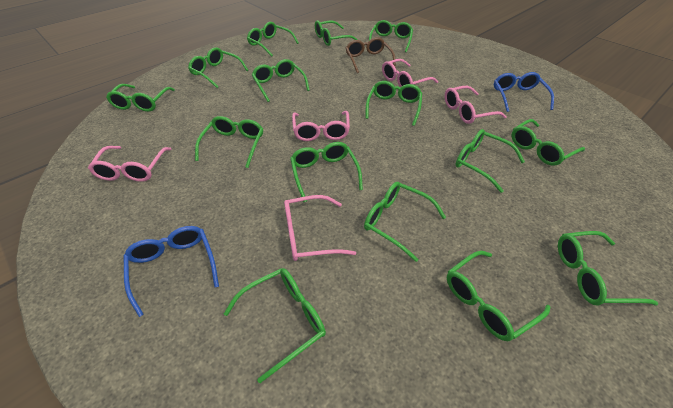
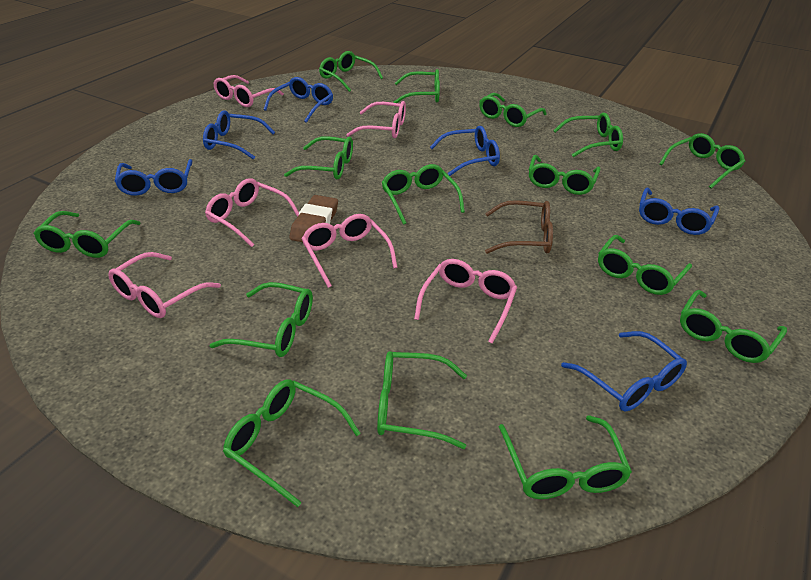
blue glasses: [124,226,219,317] [494,72,554,112] = 2 -> [115,159,192,196] [203,110,275,160] [264,77,333,123] [430,126,500,176] [561,331,687,411] [639,187,719,235] = 6
brown eraser: none = 0 -> [289,195,338,242] = 1
pink glasses: [88,146,171,182] [284,195,356,261] [292,111,350,141] [382,59,438,88] [444,86,506,124] = 5 -> [108,252,221,318] [205,178,299,247] [213,75,284,107] [301,214,398,288] [346,101,406,138] [414,259,517,344] = 6

